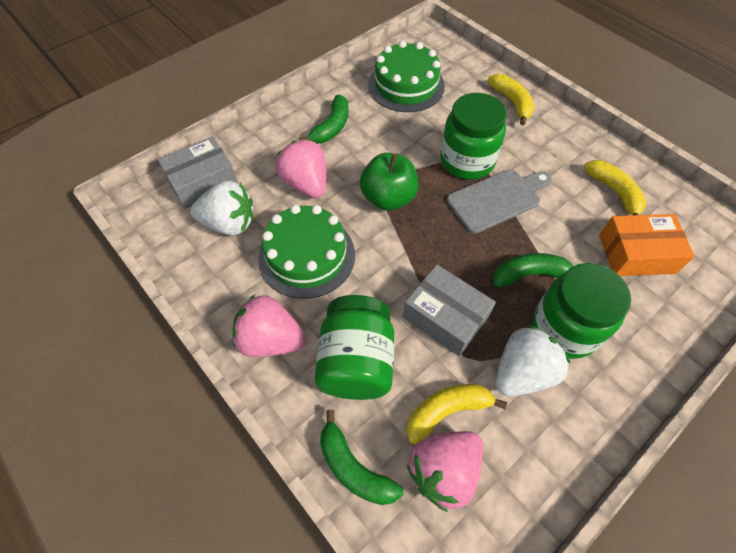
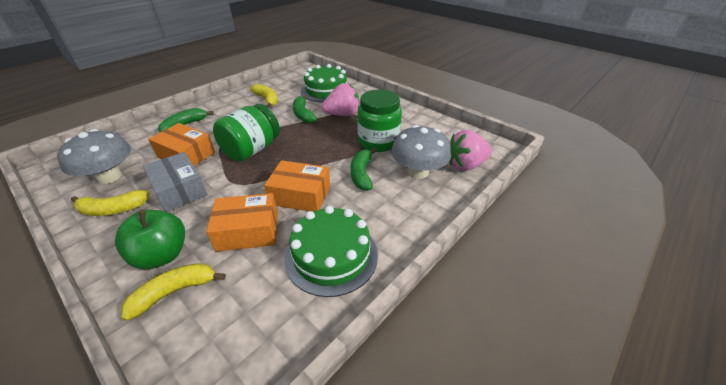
green jar: [314,295,394,400] [440,93,507,180] [532,263,631,359] = 3 -> [213,104,280,162] [357,89,402,152] = 2
grey box: [158,136,238,209] [403,265,496,356] = 2 -> [143,152,208,212] = 1
grey cutting board: [447,169,552,234] = 1 -> none = 0
grey mushroom: none = 0 -> [57,129,131,184] [391,125,451,179] = 2
orange box: [599,214,695,276] = 1 -> [148,123,215,166] [206,193,278,252] [264,160,330,212] = 3
pink strawberry: [232,295,306,357] [276,140,326,198] [407,431,483,512] = 3 -> [322,83,359,116] [449,130,492,171] = 2
white strawberry: [190,181,253,236] [496,325,571,396] = 2 -> none = 0

